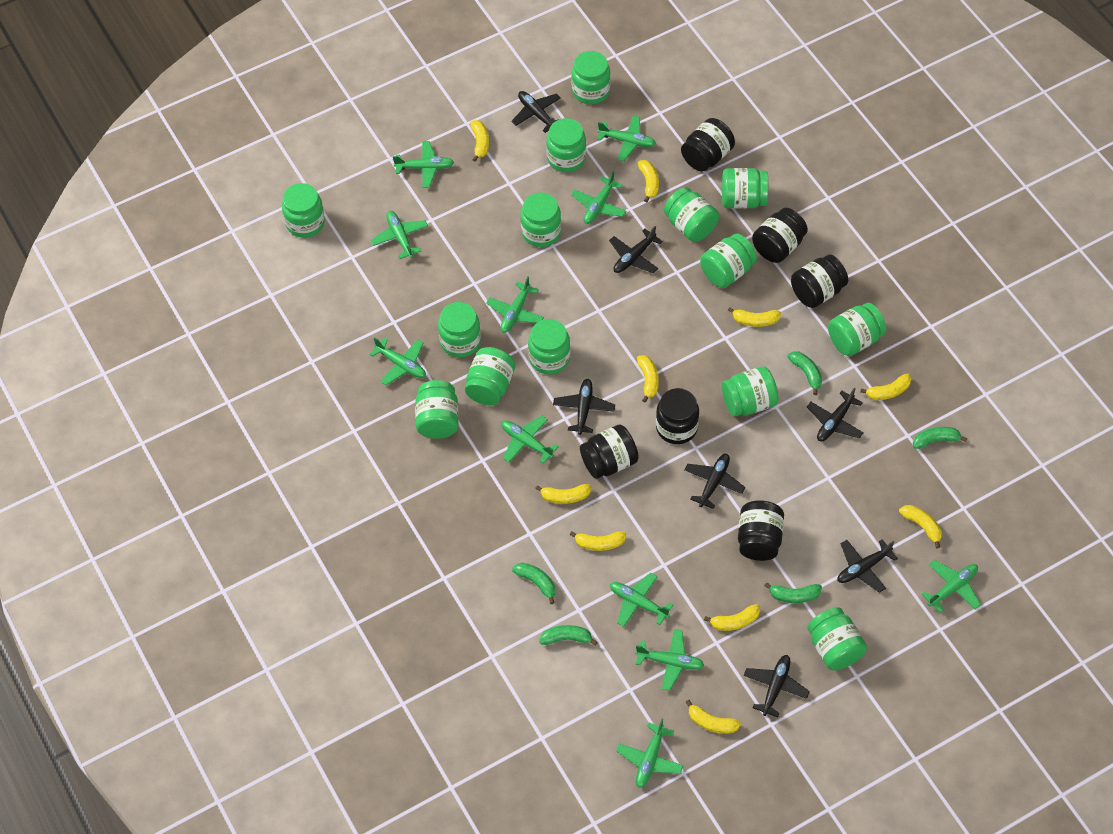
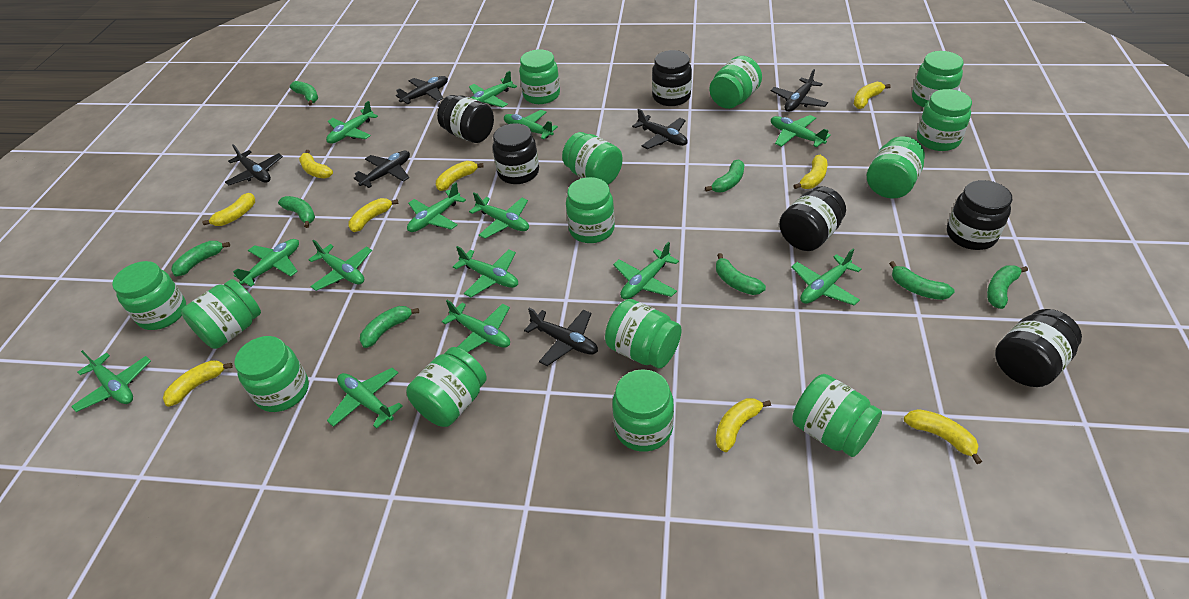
black plane: [511,91,561,133] [553,379,615,435] [609,226,663,273] [684,454,746,509] [744,655,810,717] [807,388,864,441] [837,539,898,593] = 7 -> [225,144,283,186] [354,151,410,188] [396,76,448,104] [524,308,598,366] [632,109,688,149] [771,69,828,112] = 6
green banana: [512,563,555,604] [539,625,598,646] [764,582,822,603] [787,351,822,395] [913,427,967,449] = 5 -> [171,241,230,277] [278,196,315,228] [290,81,318,106] [360,306,419,348] [705,159,744,192] [716,253,766,295] [889,261,955,300] [987,265,1028,309] = 8
green plane: [370,337,426,385] [371,211,428,259] [393,141,454,188] [486,277,544,333] [502,416,559,464] [571,171,627,224] [597,116,656,161] [610,573,673,627] [616,719,684,788] [635,629,704,691] [922,560,981,613] = 11 -> [71,350,151,412] [233,239,299,287] [308,240,372,291] [326,101,378,144] [327,368,403,429] [407,182,466,232] [442,300,510,353] [453,246,518,297] [469,71,517,108] [469,192,529,239] [504,110,558,139] [613,242,679,299] [771,115,831,147] [791,249,861,305] = 14
yellow banana: [470,120,489,162] [535,484,591,504] [570,531,626,551] [637,355,659,402] [638,160,659,203] [686,700,741,734] [704,604,760,631] [728,307,781,327] [860,373,911,400] [899,505,942,548] = 10 -> [163,360,233,407] [202,193,255,226] [299,150,333,178] [349,198,399,232] [436,161,484,191] [715,398,771,452] [793,155,827,189] [854,82,891,109] [904,409,982,464] = 9

